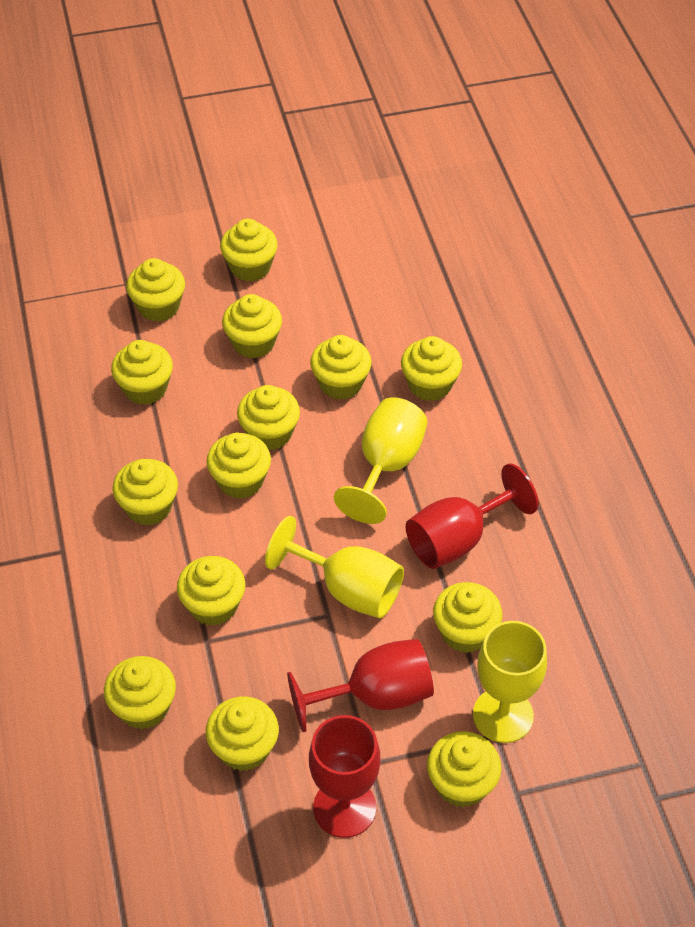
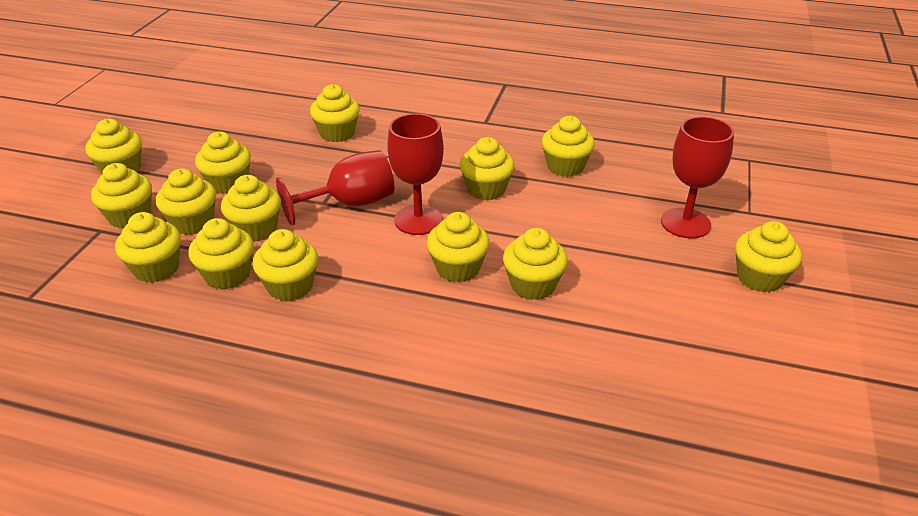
yellow goblet: [265,516,404,618] [334,397,427,524] [473,621,547,743] = 3 -> none = 0

